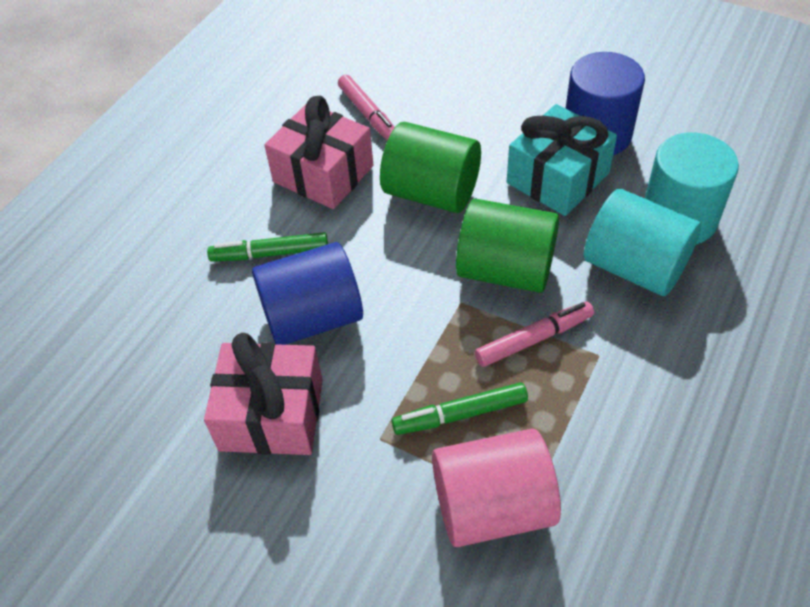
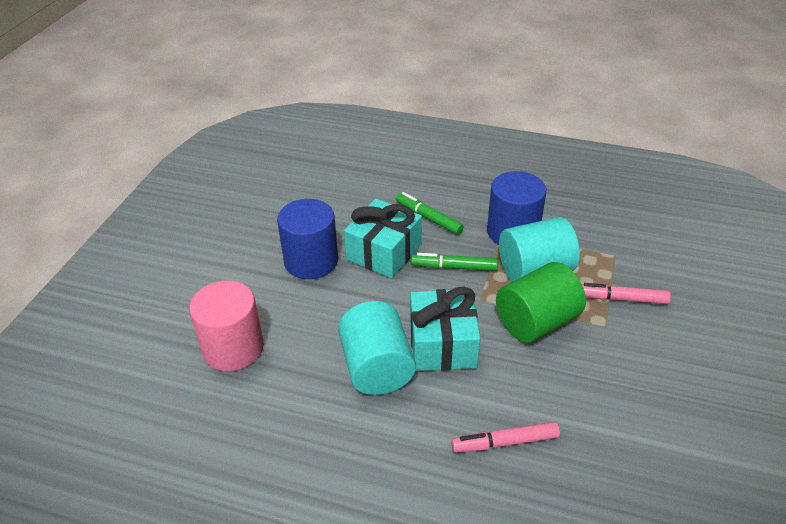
green cylinder: [380,122,481,213] [456,199,559,293] = 2 -> [496,262,586,343] = 1
pink gift: [204,333,323,455] [264,96,374,209] = 2 -> none = 0
turquoise gift: [507,104,617,216] = 1 -> [344,199,422,278] [410,287,481,371] = 2

